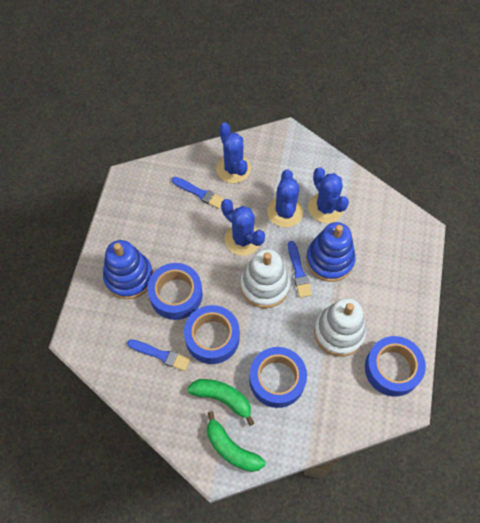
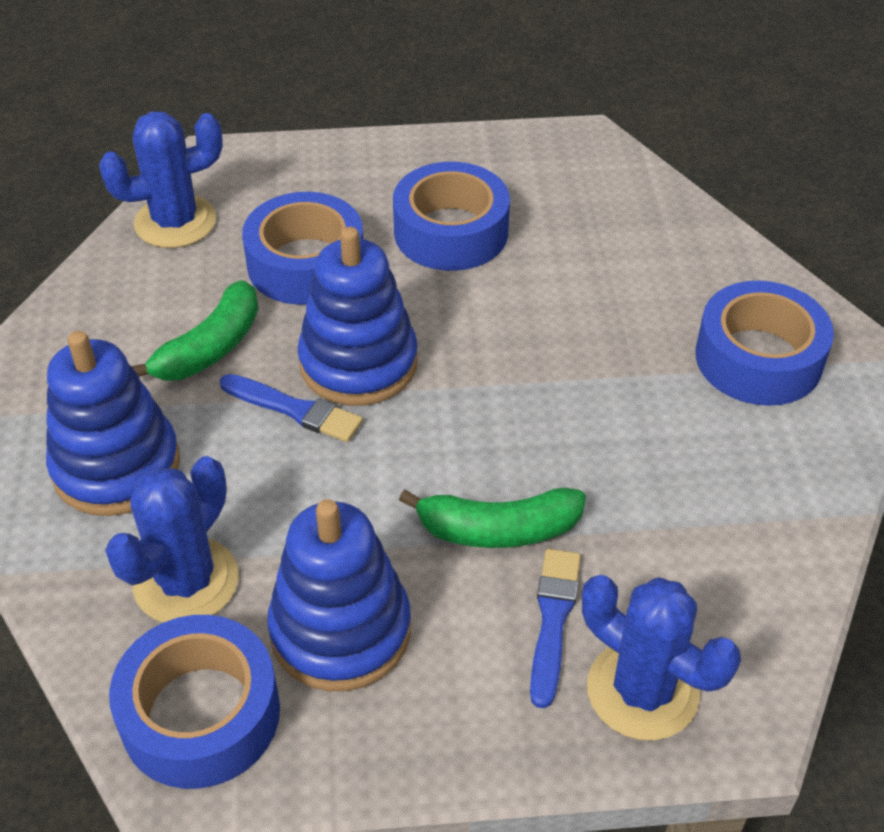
blue brush: [127,339,190,371] [172,177,224,209] [288,241,312,298] = 3 -> [220,374,363,442] [530,549,581,708] = 2
blue cactus: [216,122,251,183] [221,199,265,256] [267,170,303,228] [308,167,349,223] = 4 -> [99,112,223,248] [105,456,239,623] [582,575,741,740] = 3
blue stacking toy: [103,240,153,299] [306,222,356,282] = 2 -> [46,331,180,516] [267,499,411,691] [297,227,418,406] = 3
white stacking toy: [240,249,290,308] [314,298,366,357] = 2 -> none = 0

